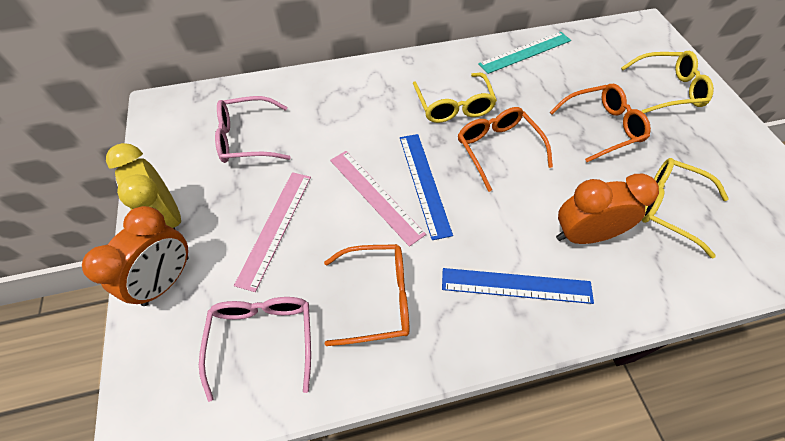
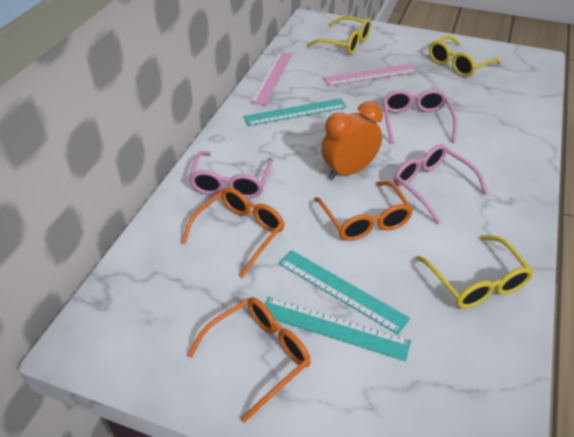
blue ruler: [400,134,453,240] [442,268,594,304] = 2 -> none = 0
orange clock: [82,206,189,306] [556,174,659,244] = 2 -> [321,101,383,180] = 1
pink glasses: [199,297,311,402] [215,96,291,163] = 2 -> [189,151,273,198] [383,89,457,144] [394,144,488,224] = 3
turquoise ruler: [478,32,571,74] = 1 -> [243,98,347,126] [264,297,411,361] [278,250,410,335] = 3
yellow clock: [106,143,181,229] = 1 -> none = 0

